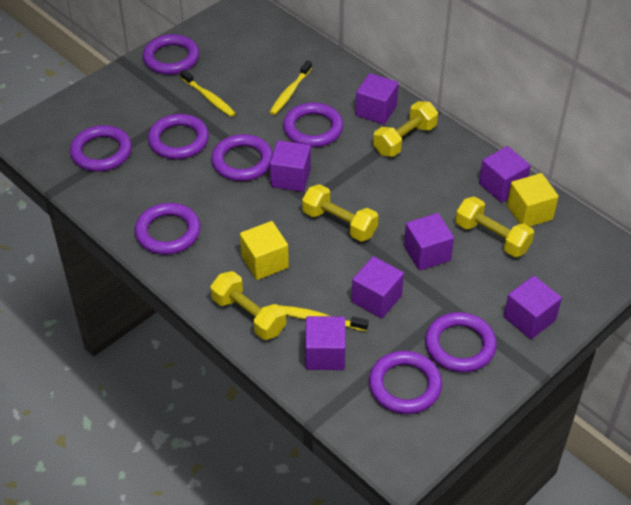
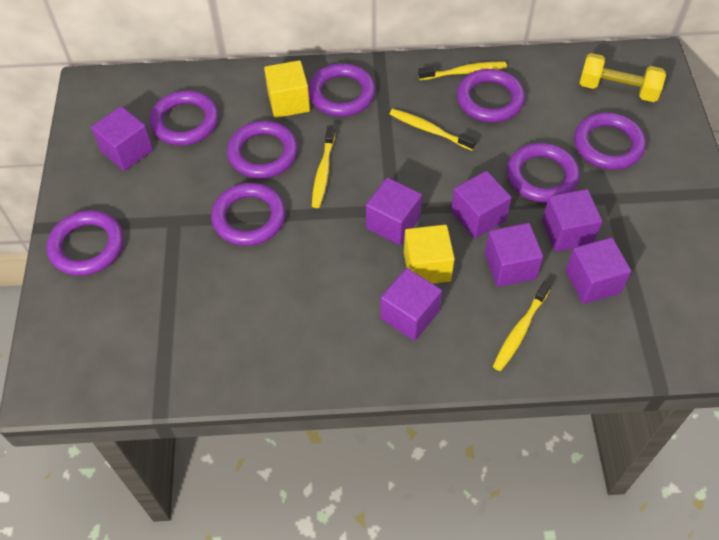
yellow dumbbell: [210,271,286,340] [302,184,379,242] [373,101,438,157] [455,197,534,257] = 4 -> [580,53,666,102] = 1
yellow toothbrush: [180,69,236,117] [270,60,312,115] [278,305,369,331] = 3 -> [312,125,335,208] [390,109,477,151] [418,62,507,80] [493,281,552,371] = 4

